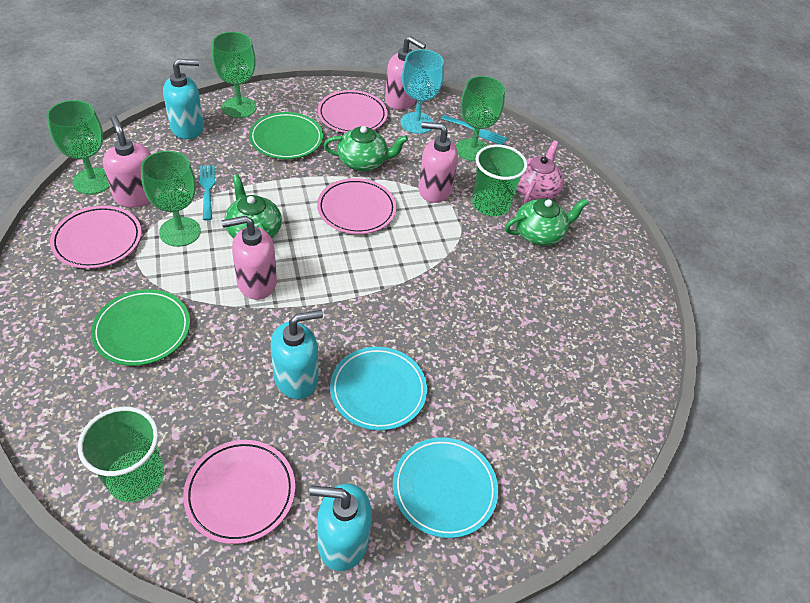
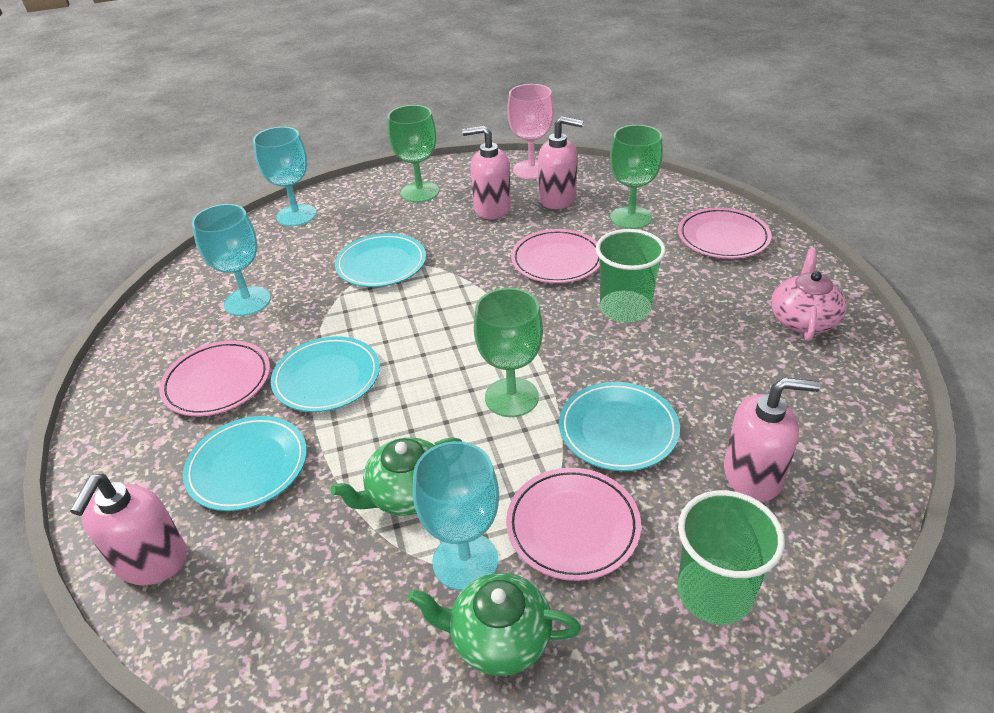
green goblet: [47,100,110,194] [141,151,201,247] [212,32,256,118] [456,76,505,162] = 4 -> [388,105,439,203] [474,288,543,417] [610,125,663,229] = 3
green plate: [91,289,190,366] [249,112,323,159] = 2 -> none = 0
green teapot: [224,174,282,238] [324,126,408,171] [505,199,589,246] = 3 -> [330,437,462,516] [408,573,581,676] = 2
pink goblet: none = 0 -> [507,84,554,179] = 1
turquoise fork: [200,165,215,221] [441,115,507,145] = 2 -> none = 0
turquoise goblet: [400,49,444,134] = 1 -> [192,204,271,316] [253,127,316,226] [413,441,499,591] = 3
turquoise plate: [330,347,427,431] [393,437,498,538] = 2 -> [183,416,307,511] [271,336,380,412] [335,233,426,287] [559,382,680,471] = 4
turquoise soap dispenser: [163,59,204,139] [271,310,323,399] [309,484,372,571] = 3 -> none = 0

